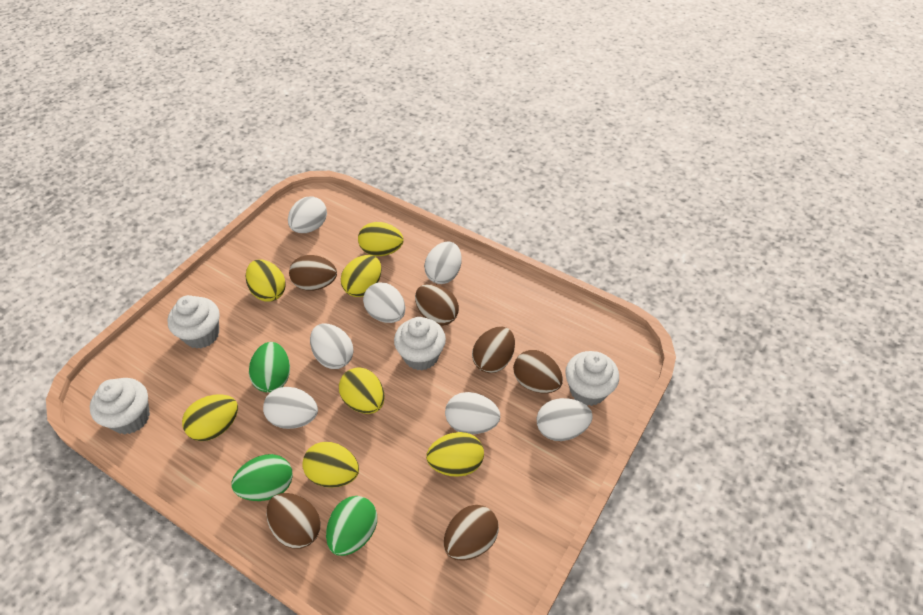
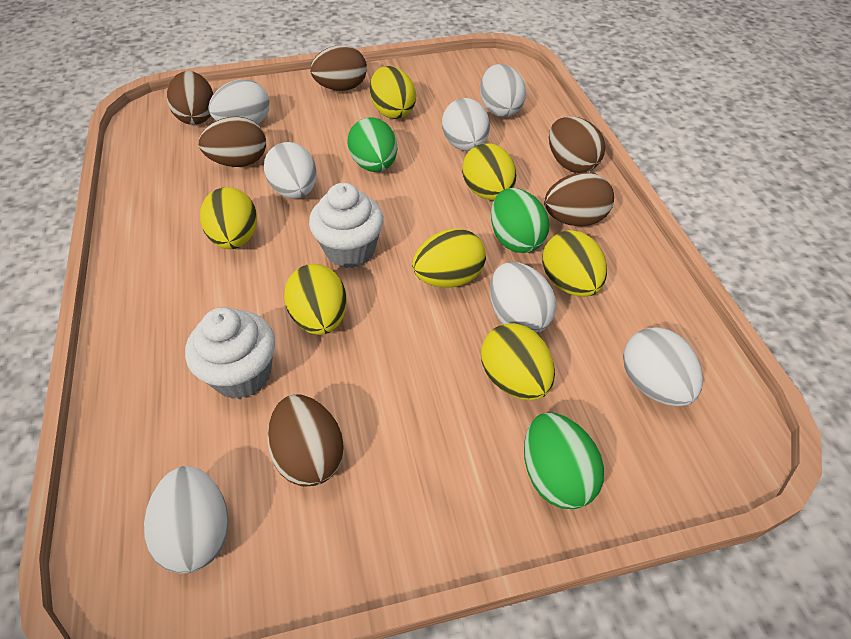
white cupcake: [90,378,150,434] [167,295,220,349] [394,317,446,371] [565,351,619,406] = 4 -> [185,307,275,399] [309,183,384,268] = 2

